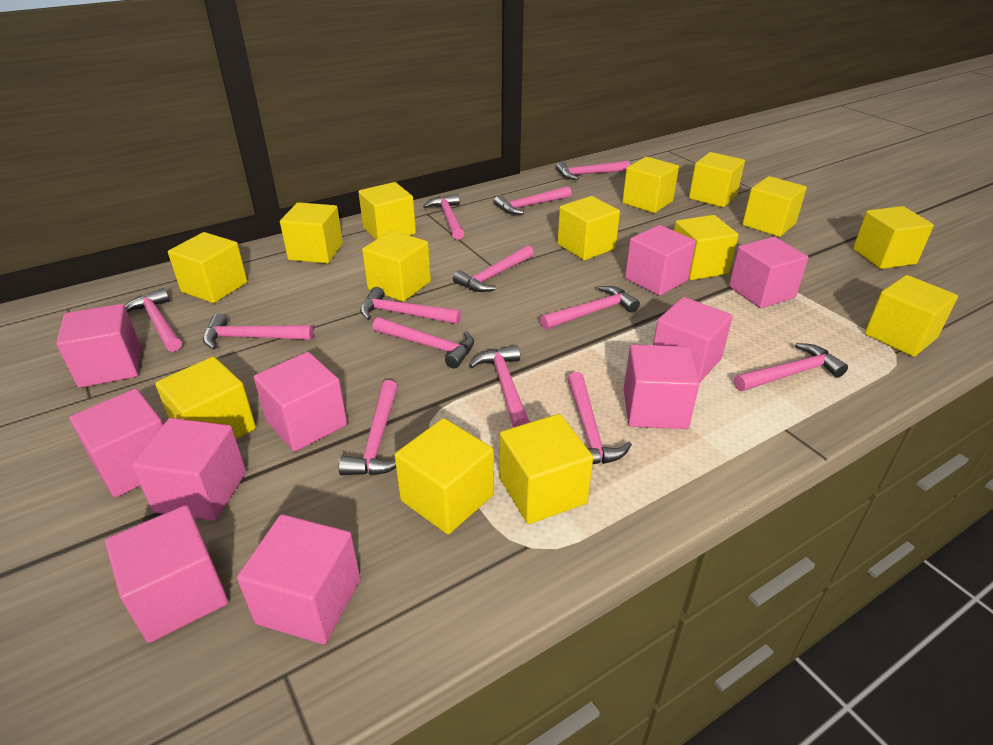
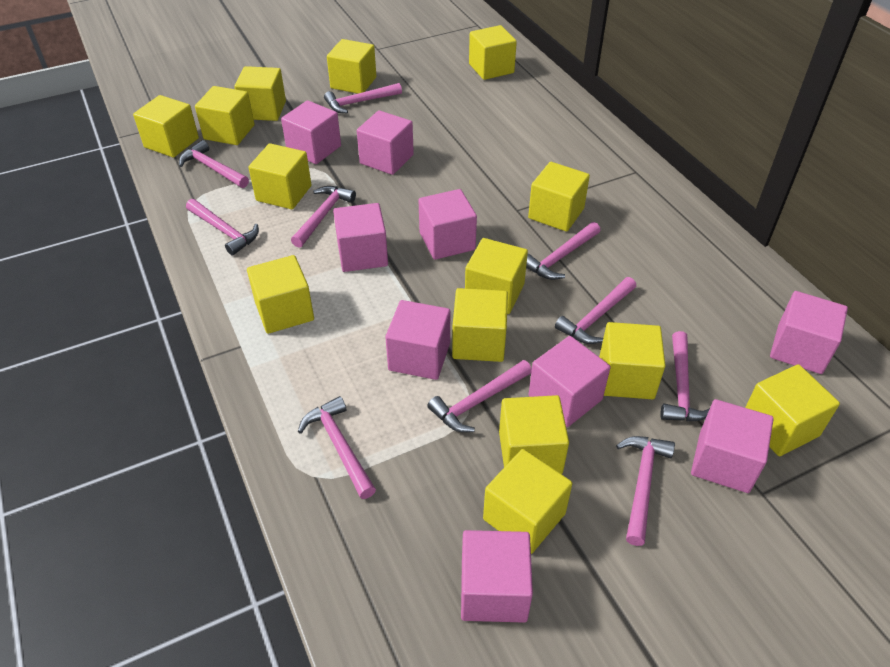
pink cube: [56,304,141,388] [69,389,163,497] [105,505,228,643] [131,418,246,521] [237,514,360,644] [254,352,347,452] [624,345,700,429] [625,225,696,296] [653,297,733,383] [729,237,809,308] = 10 -> [281,100,341,164] [333,203,388,272] [357,110,414,175] [385,300,450,380] [418,189,477,260] [461,530,533,623] [529,336,611,427] [691,399,774,493] [770,291,848,374] = 9
pink hammer: [125,288,182,352] [203,314,314,350] [338,380,398,475] [360,287,461,324] [373,317,474,369] [423,194,464,240] [453,245,534,292] [469,345,530,427] [494,186,571,215] [540,286,640,330] [556,161,630,180] [567,372,632,464] [734,343,848,391] = 13 -> [179,140,249,188] [186,199,259,256] [291,186,356,248] [298,396,376,499] [324,83,402,113] [427,360,532,432] [526,222,600,280] [555,277,636,344] [616,436,675,546] [660,331,710,422] = 10

